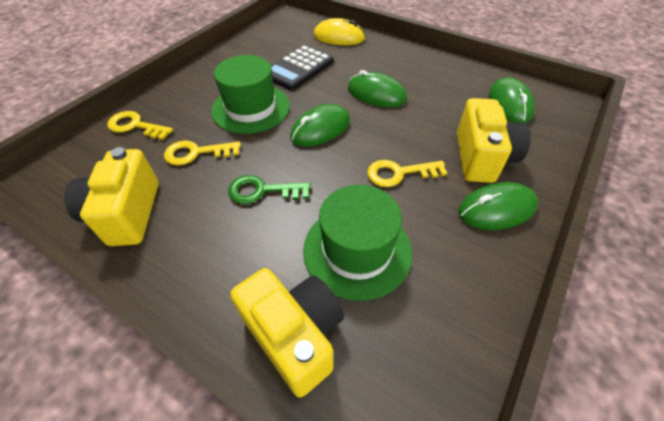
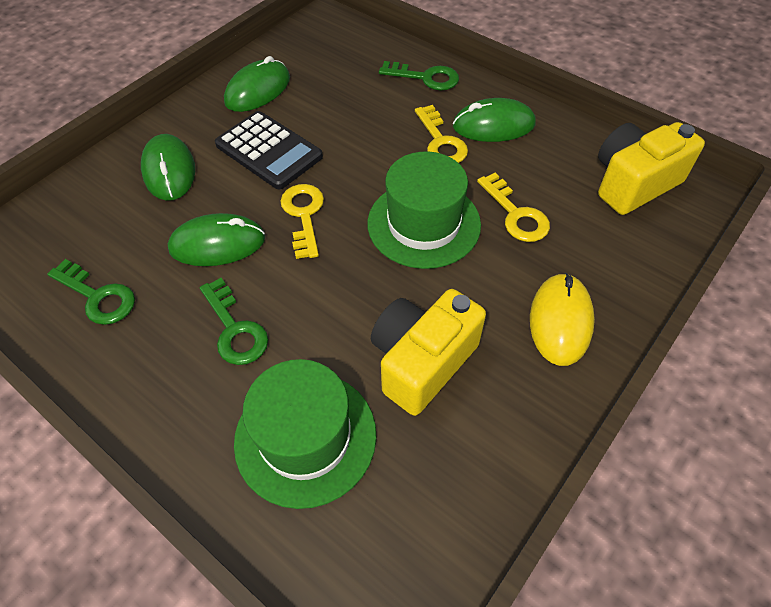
green key: [228,175,311,204] = 1 -> [47,259,135,325] [200,278,268,365] [379,61,459,90] = 3
yellow camera: [64,147,159,246] [230,268,344,397] [457,98,531,183] = 3 -> [371,289,486,416] [598,122,705,215] = 2

